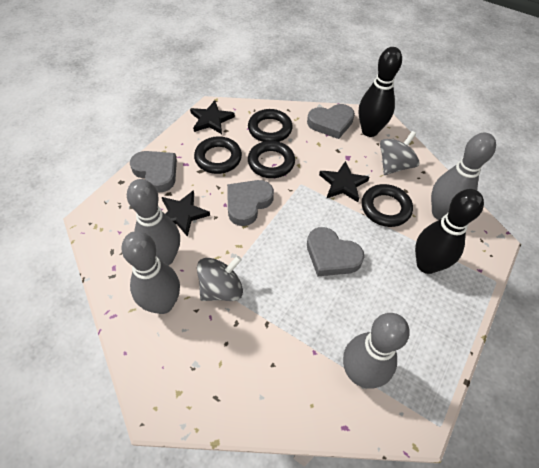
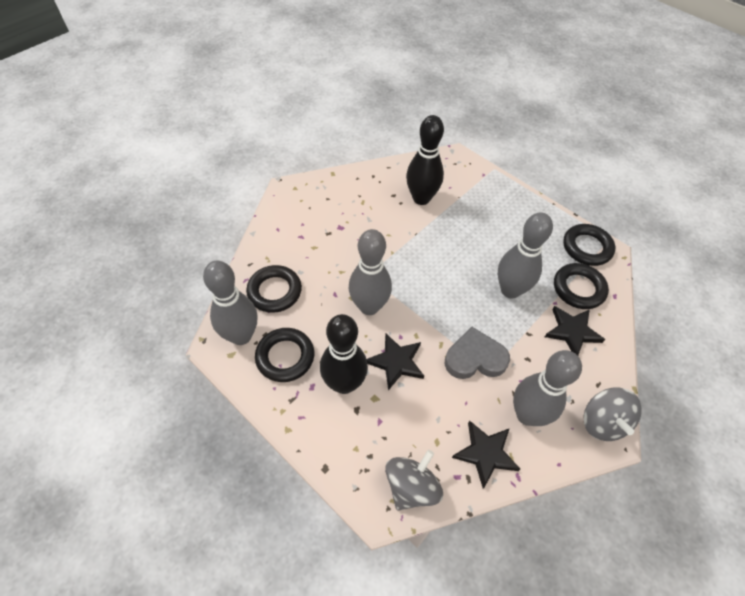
grey heart: [130,151,177,193] [227,180,274,226] [307,104,355,139] [307,227,364,277] = 4 -> [445,326,510,379] = 1

